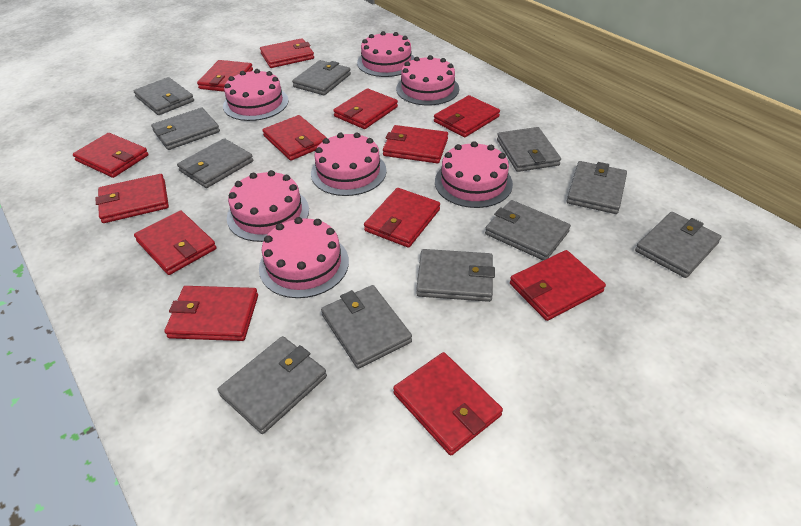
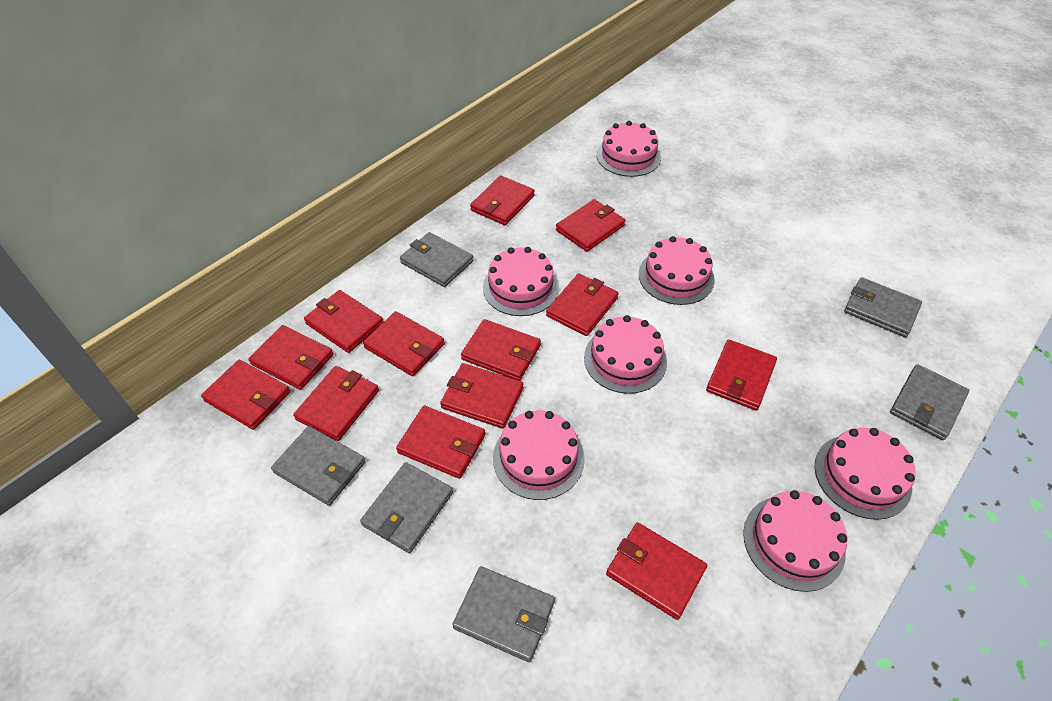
grey wallet: [134,77,194,115] [151,108,220,150] [177,138,253,188] [218,336,327,434] [292,60,351,95] [321,285,412,369] [416,249,495,302] [485,200,571,261] [497,127,561,172] [567,161,627,214] [635,212,722,278] = 11 -> [271,426,366,506] [360,462,453,553] [400,232,473,287] [452,566,555,662] [844,277,922,337] [890,364,969,440] = 6

